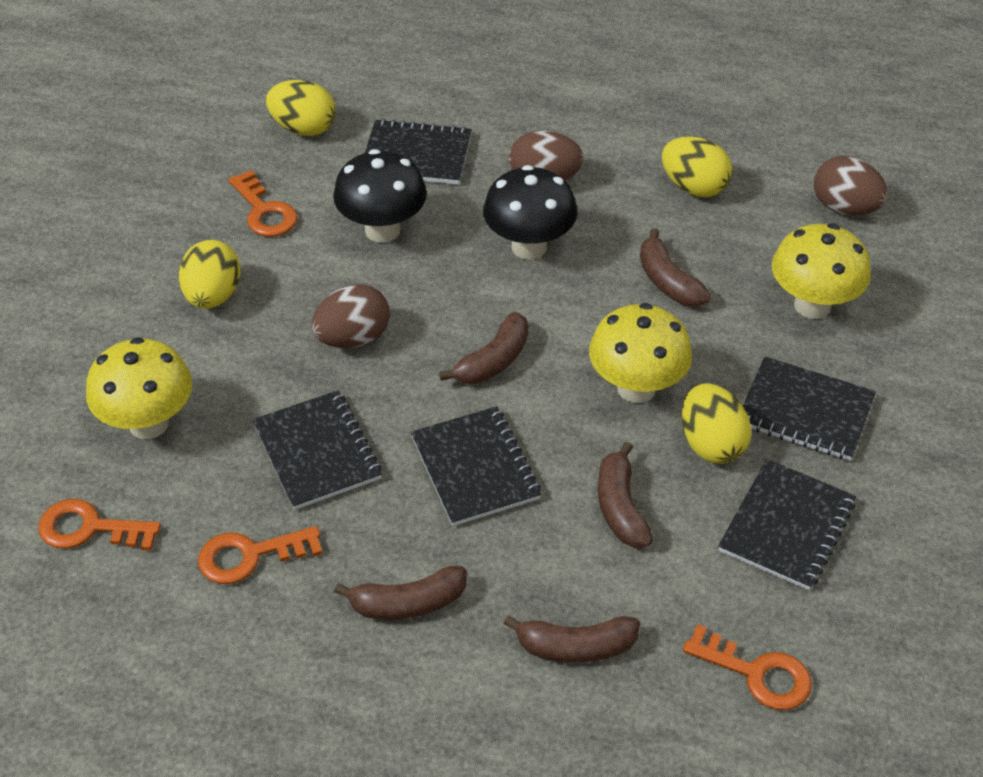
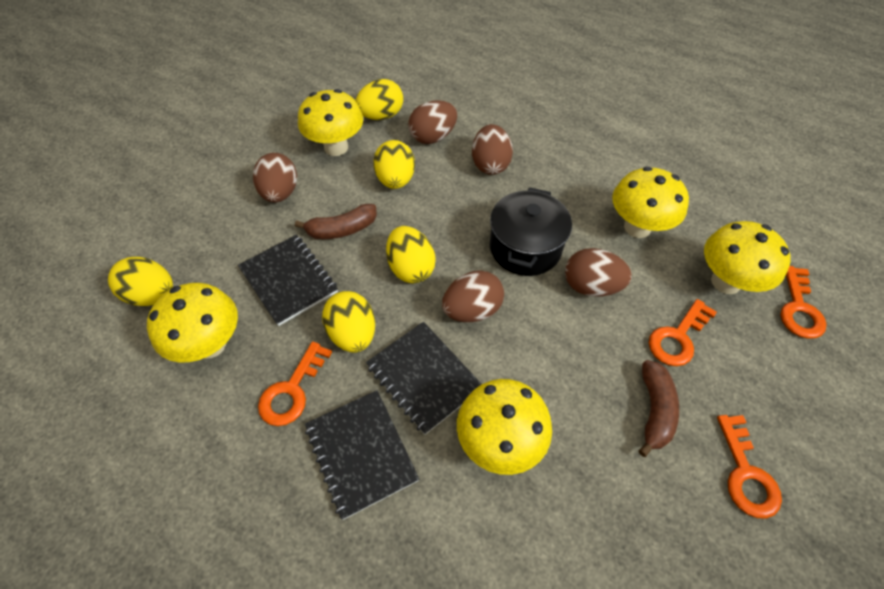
black mushroom: [333,149,427,243] [483,165,577,260] = 2 -> none = 0
black notebook: [253,390,382,510] [365,119,472,185] [411,406,542,526] [718,459,856,590] [743,357,876,461] = 5 -> [238,235,338,326] [305,390,419,520] [366,322,482,435] = 3
black pot: none = 0 -> [490,187,572,276] = 1
brown banana: [334,566,467,620] [439,312,528,384] [503,615,640,663] [598,442,653,547] [640,228,711,307] = 5 -> [295,204,377,239] [638,360,679,457] = 2
brown egg: [311,284,390,348] [509,131,584,181] [814,156,888,215] = 3 -> [253,153,297,202] [408,100,457,144] [442,270,504,322] [472,124,513,175] [565,248,632,297] = 5
yellow egg: [179,240,241,309] [266,80,336,136] [662,136,732,197] [682,383,752,464] = 4 -> [108,257,173,306] [322,291,375,353] [355,79,403,120] [373,140,415,189] [386,226,436,283] = 5
yellow mushroom: [86,337,192,439] [589,303,692,403] [772,223,871,319] = 3 -> [147,283,238,363] [298,89,363,156] [457,379,552,475] [612,167,689,238] [704,221,791,294] = 5

